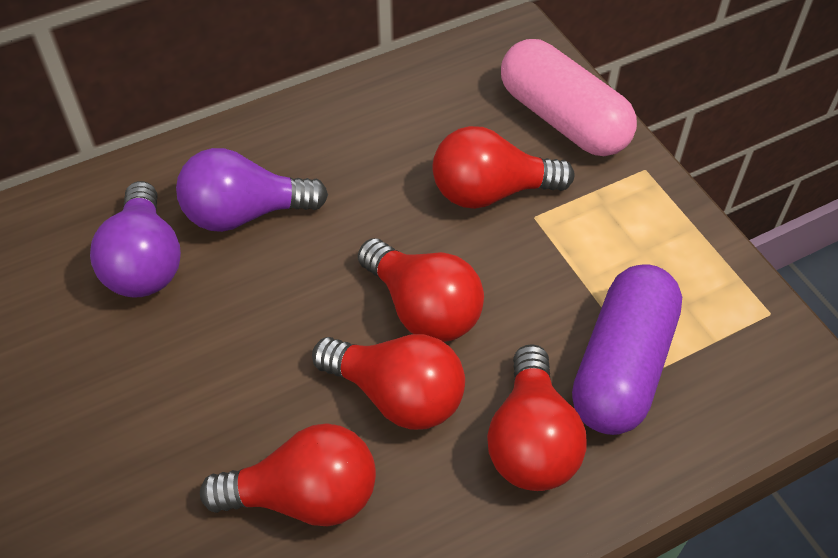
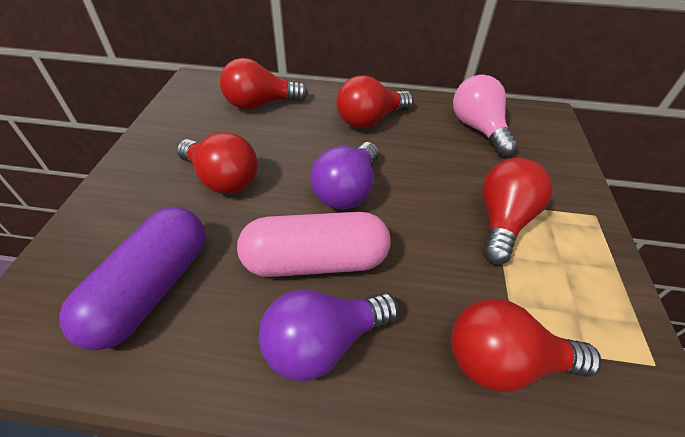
pink light bulb: none = 0 -> [453,74,517,156] = 1

